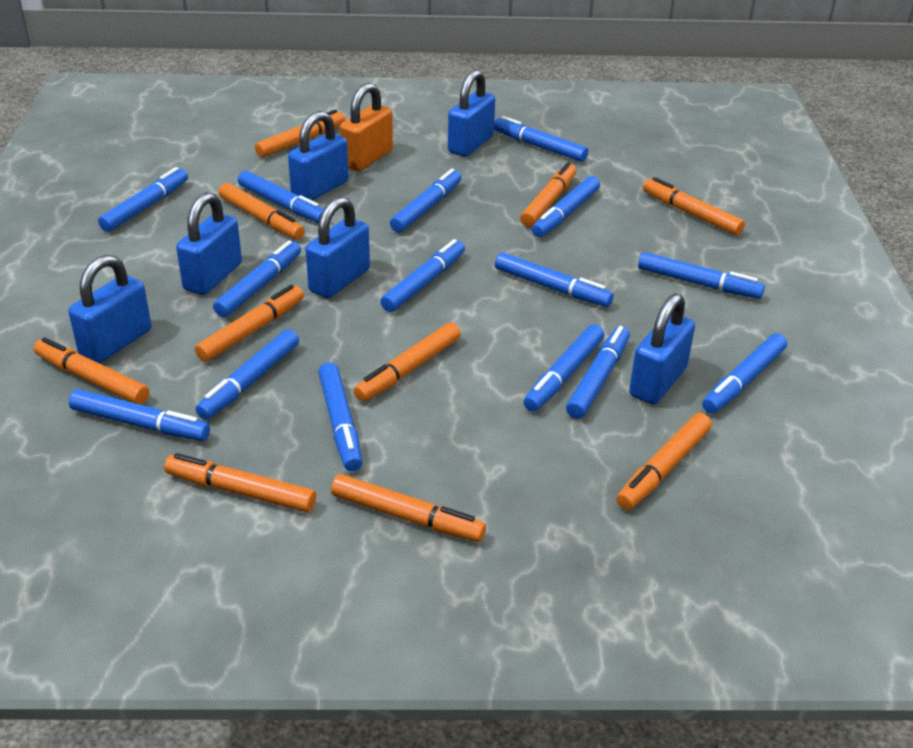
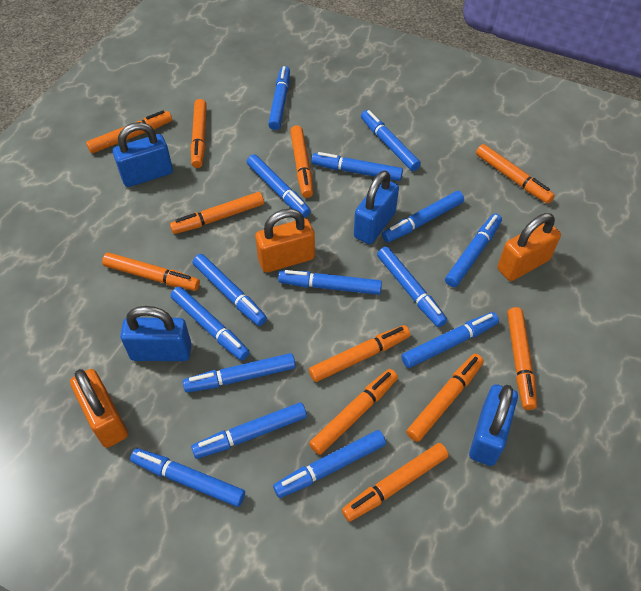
blue padlock: [68,255,151,363] [176,192,242,295] [288,111,349,200] [305,197,370,298] [448,70,495,157] [629,294,695,405] = 6 -> [113,122,173,187] [120,306,191,361] [354,171,399,244] [469,384,518,466] = 4
orange marker: [34,337,149,405] [164,453,316,512] [195,285,304,362] [219,183,305,239] [255,109,345,157] [331,474,486,542] [354,322,461,402] [520,162,576,227] [617,413,712,510] [643,177,745,235] = 10 -> [86,110,172,153] [102,253,200,291] [170,192,264,234] [191,99,207,168] [290,125,313,198] [309,325,410,382] [309,369,398,455] [342,443,449,522] [406,354,484,442] [476,144,555,204] [507,307,537,410] = 11
orange padlock: [340,83,393,171] = 1 -> [70,369,128,448] [255,208,315,273] [498,213,561,281] = 3

